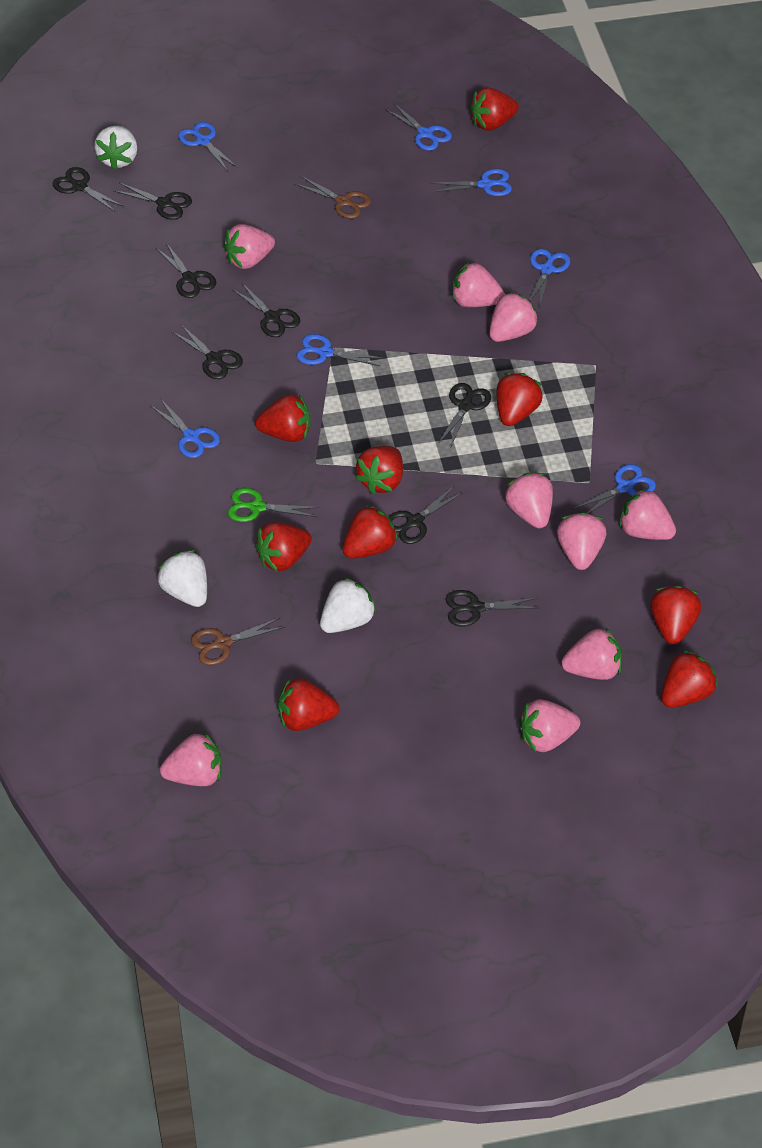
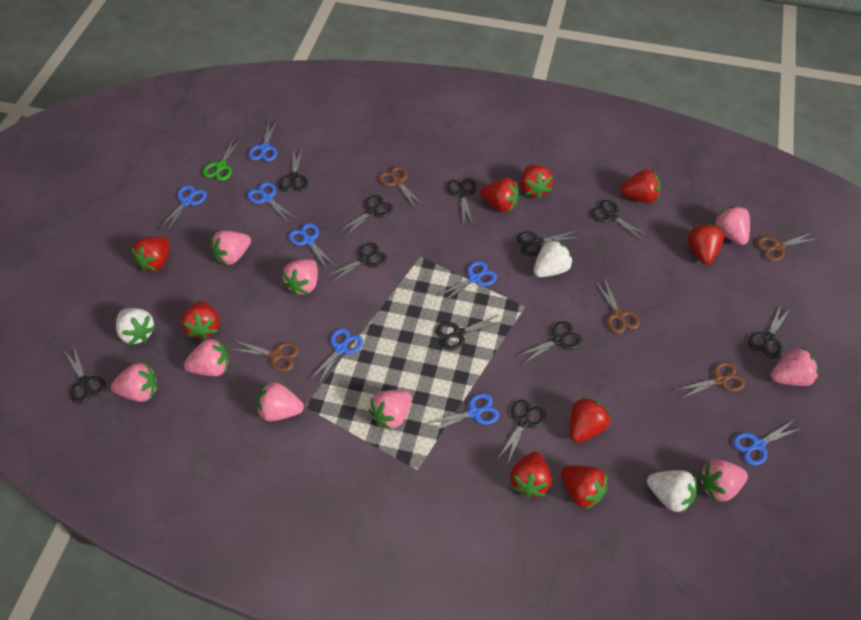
black scissors: [53,167,124,212] [113,183,192,220] [156,243,216,298] [171,325,243,379] [232,283,300,337] [388,485,464,544] [438,383,491,449] [446,590,539,626] = 8 -> [64,345,106,404] [279,148,308,192] [325,243,387,283] [338,195,393,238] [436,314,503,351] [447,179,476,225] [497,400,546,465] [516,231,581,256] [517,321,583,364] [591,200,649,242] [748,305,790,359] = 11
blue scissors: [150,398,220,458] [178,122,238,171] [297,334,383,366] [385,104,452,151] [430,169,512,196] [529,249,570,309] [573,464,656,514] = 7 -> [158,185,207,232] [247,182,297,222] [248,121,277,162] [289,223,335,269] [309,328,363,386] [427,393,499,433] [437,261,497,303] [733,420,802,466] = 8
brown scissors: [191,617,285,665] [295,176,371,219] = 2 -> [229,341,299,372] [379,166,424,209] [595,278,640,334] [675,362,745,399] [756,232,819,261] = 5

